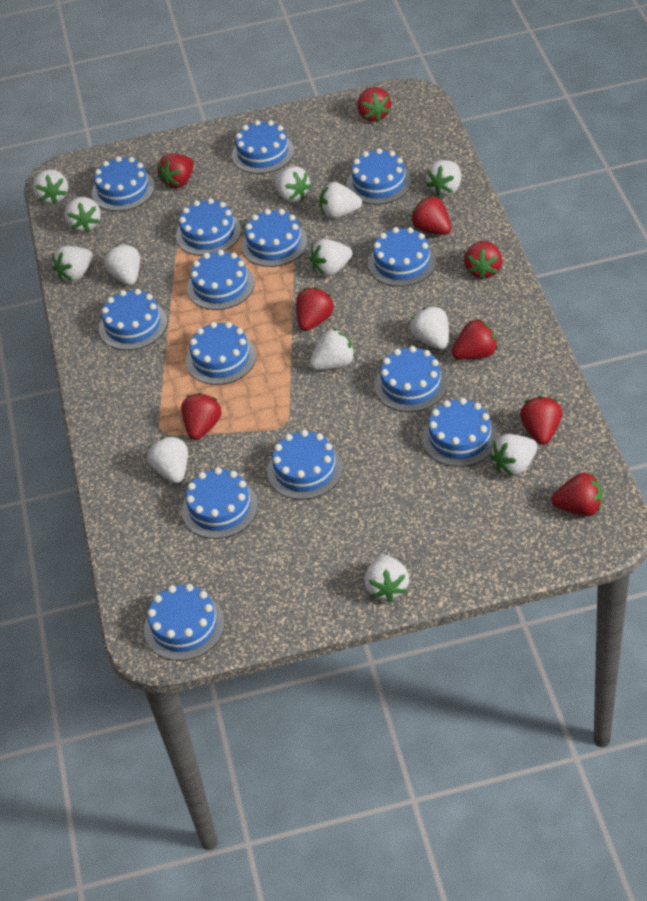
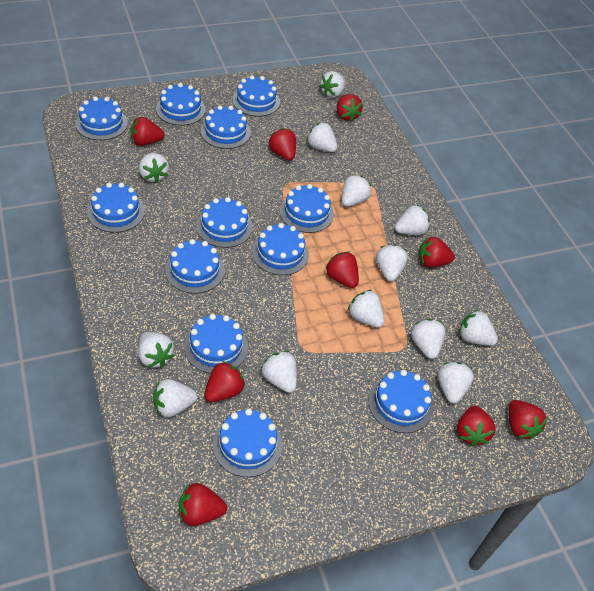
blue cake: [92,156,155,211] [99,289,167,350] [144,584,225,661] [176,198,241,256] [182,467,258,539] [186,322,256,385] [187,250,254,310] [232,120,294,174] [241,209,307,267] [267,430,343,500] [347,148,411,205] [368,227,436,287] [375,346,448,412] [422,398,498,467] = 14 -> [75,96,128,140] [87,183,145,233] [156,83,206,126] [165,239,225,294] [184,314,248,374] [196,197,253,248] [201,105,251,149] [213,409,282,477] [232,75,280,117] [252,223,309,275] [280,184,334,233] [368,370,433,433] = 12

